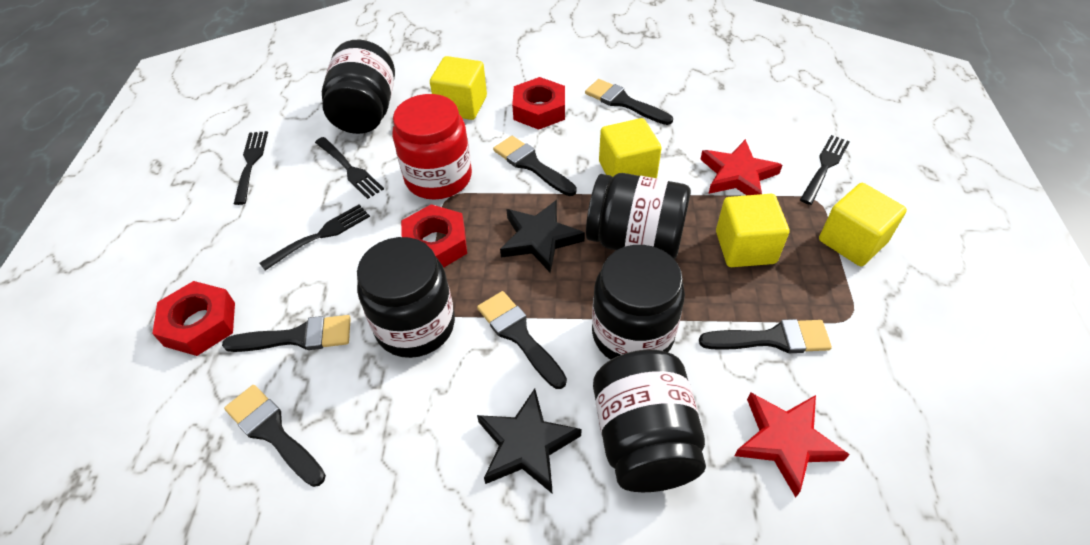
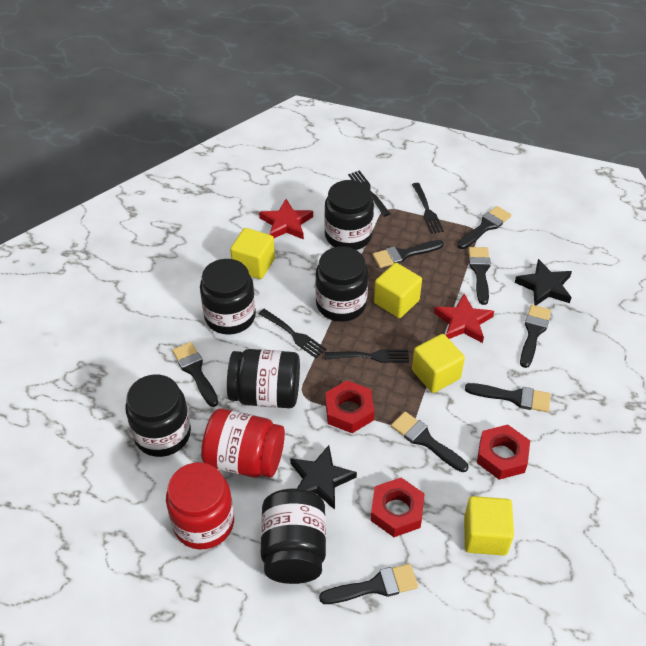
black brush: [222,315,351,352] [224,385,326,487] [477,291,567,389] [493,136,577,196] [585,79,673,125] [699,319,832,353] = 6 -> [172,342,218,407] [319,564,418,604] [372,240,444,268] [391,412,468,472] [457,206,511,249] [465,383,551,412] [468,247,491,305] [520,305,551,368] = 8
black jar: [322,40,395,134] [357,237,455,358] [586,173,691,259] [592,245,685,360] [593,350,706,492] = 5 -> [125,374,191,457] [200,259,256,335] [227,349,300,408] [261,489,326,584] [315,247,368,322] [324,180,374,250] = 6
red jar: [392,94,472,200] = 1 -> [166,462,234,550] [201,408,285,478] = 2

